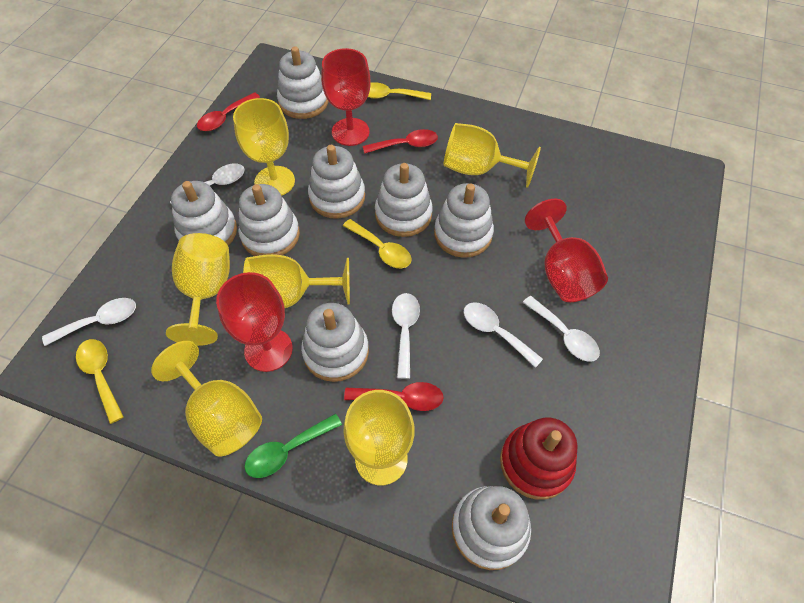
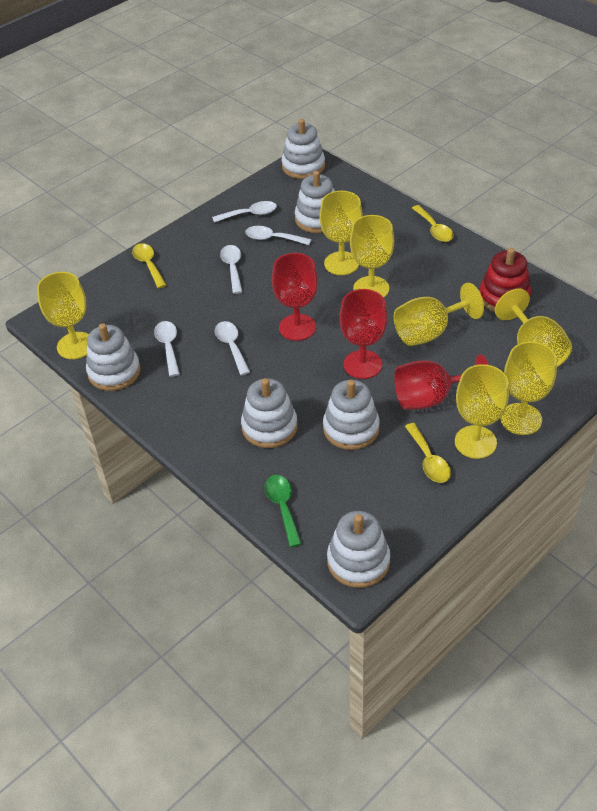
red spoon: [197,92,260,131] [344,382,444,411] [363,129,438,154] = 3 -> none = 0
white stacking toy: [171,181,237,246] [238,184,300,256] [277,46,328,119] [301,303,369,382] [308,145,365,219] [375,163,433,237] [434,183,494,258] [452,486,531,570] = 8 -> [86,323,141,391] [241,378,297,448] [282,119,325,179] [295,171,335,233] [323,380,380,450] [327,511,390,588] = 6
yellow goblet: [151,341,262,456] [166,233,230,346] [233,98,295,196] [243,254,350,308] [343,390,415,485] [443,123,541,188] = 6 -> [37,272,89,359] [320,191,363,275] [350,215,394,297] [394,283,484,346] [455,364,509,459] [495,289,572,367] [501,342,557,435] = 7

